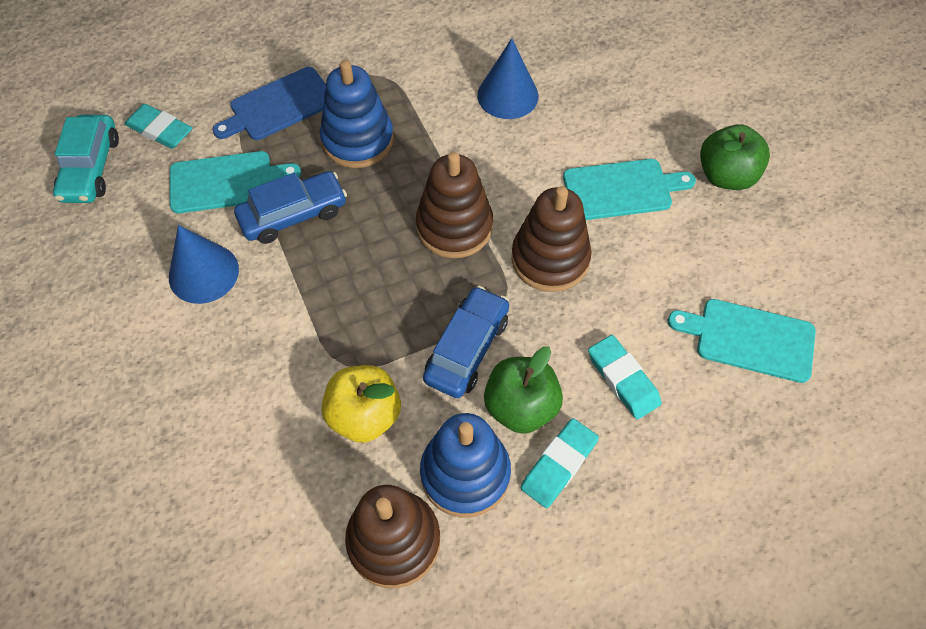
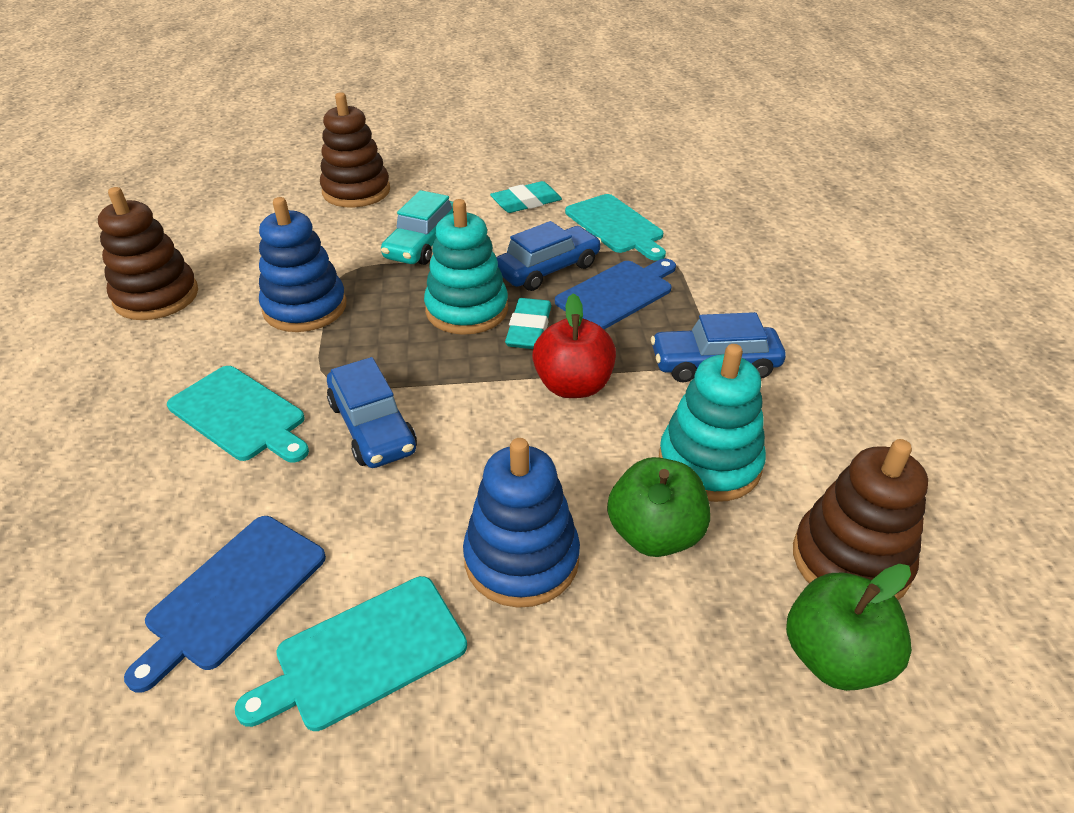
blue car: [234,171,347,244] [423,286,509,398] = 2 -> [327,357,417,468] [496,221,602,291] [651,312,786,383] = 3
blue cone: [169,225,239,304] [477,38,539,119] = 2 -> none = 0
blue cutting board: [213,67,326,140] = 1 -> [124,516,326,693] [555,259,676,329] = 2
red apple: none = 0 -> [532,293,616,398] = 1
turquoise eraser: [124,104,193,149] [520,418,599,508] [588,335,662,420] = 3 -> [490,181,562,213] [505,298,551,349] = 2
turquoise stacking toy: none = 0 -> [424,199,508,335] [659,344,766,502] = 2
yellow apple: [322,365,401,443] = 1 -> none = 0

